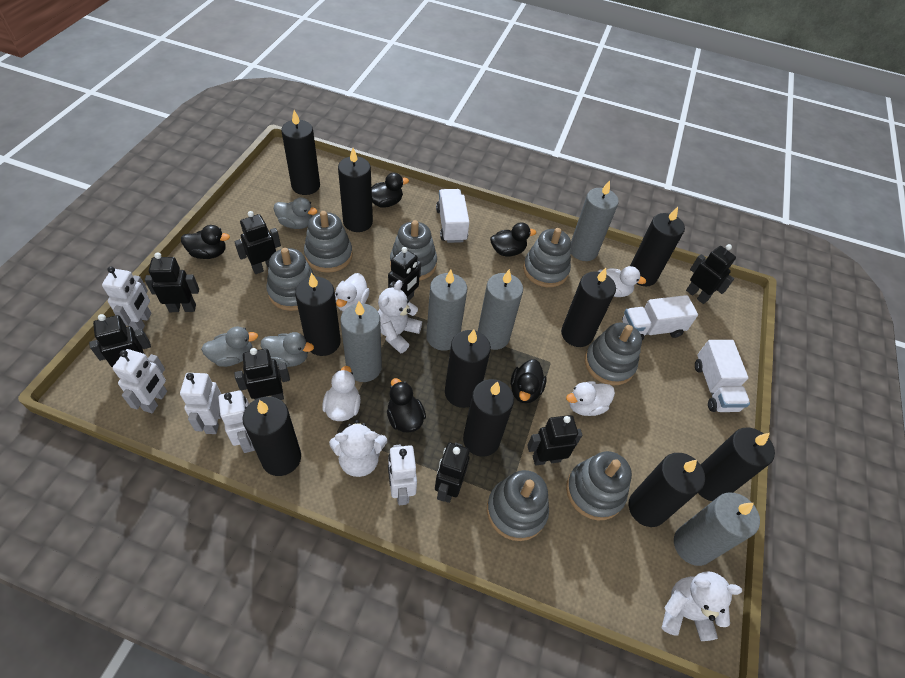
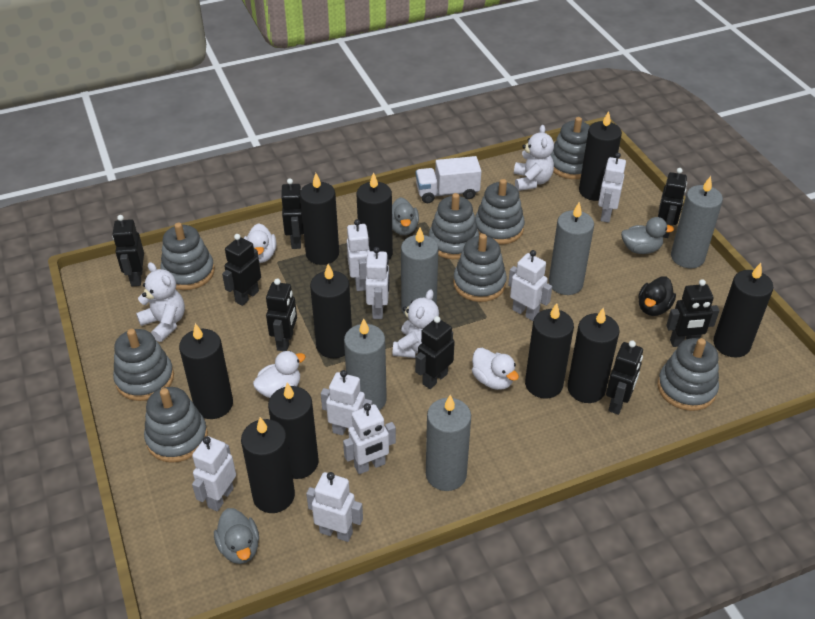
black duck: [181,225,230,259] [372,173,409,208] [387,378,426,432] [490,223,536,257] [511,359,547,404] = 5 -> [638,276,676,316] = 1
grey stacking toy: [266,248,316,311] [304,211,353,273] [390,220,437,281] [487,470,549,541] [523,228,571,287] [566,451,632,520] [585,323,642,385] = 7 -> [113,329,174,401] [144,387,208,463] [160,223,215,290] [429,193,479,259] [453,234,507,302] [475,179,525,244] [551,117,590,179] [658,338,719,411] = 8
white duck: [322,366,361,421] [335,273,370,311] [566,381,615,416] [597,266,646,297] = 4 -> [244,223,276,263] [253,351,306,398] [472,348,519,390] = 3
white robot: [102,267,152,331] [113,349,167,413] [180,373,221,434] [219,391,255,453] [388,444,417,505] = 5 -> [192,436,236,511] [306,472,363,542] [321,370,372,435] [343,403,396,474] [347,219,370,291] [365,247,390,319] [508,250,552,321] [598,153,626,223] = 8
white truck: [436,189,470,243] [622,295,698,340] [695,340,750,412] = 3 -> [416,156,481,203] = 1

